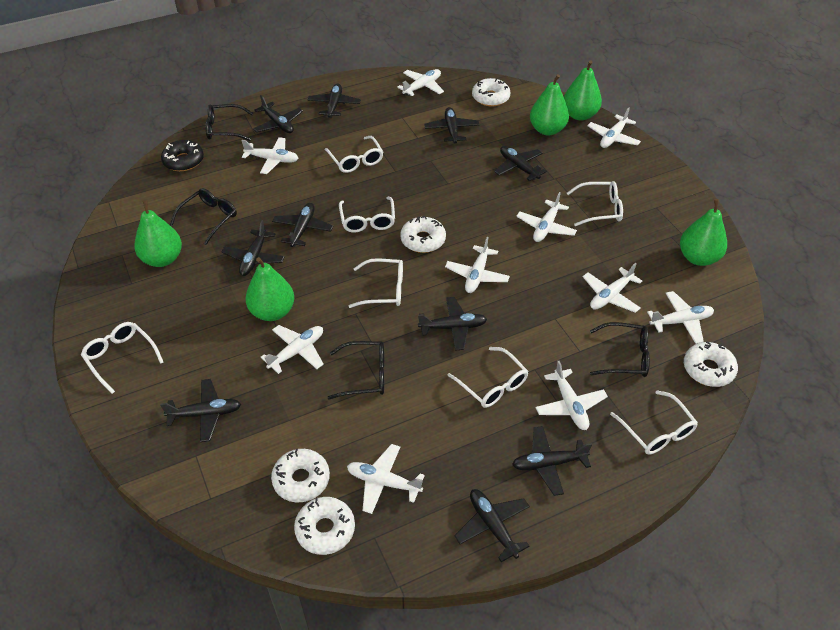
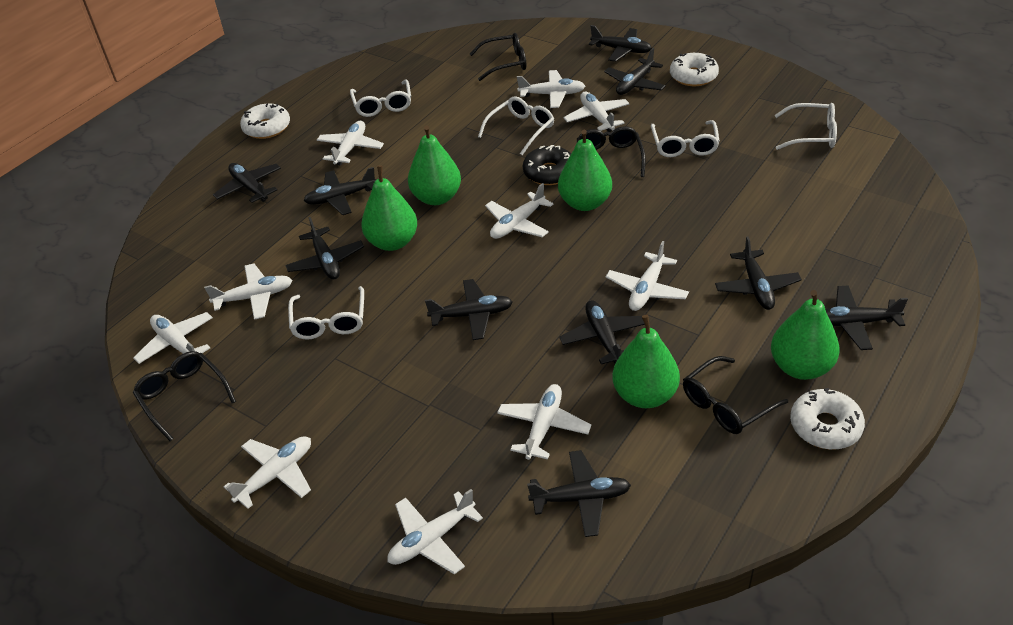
white donut: [271,449,330,502] [294,497,355,555] [400,216,446,253] [472,78,511,106] [684,342,738,387] = 5 -> [240,103,290,139] [670,53,719,86] [790,388,865,449] = 3
white glasses: [81,322,163,394] [325,136,383,173] [339,197,395,232] [349,258,403,308] [447,347,528,408] [567,181,623,226] [610,390,698,454] = 7 -> [288,286,364,339] [350,79,411,117] [478,96,554,155] [651,120,720,157] [775,103,837,150] = 5

